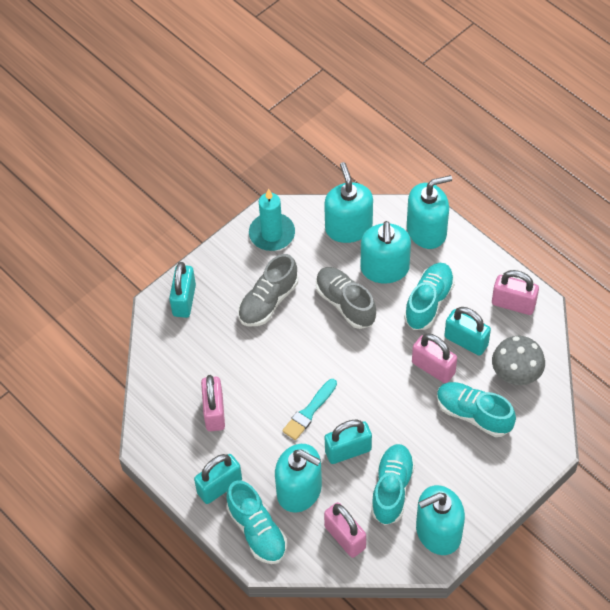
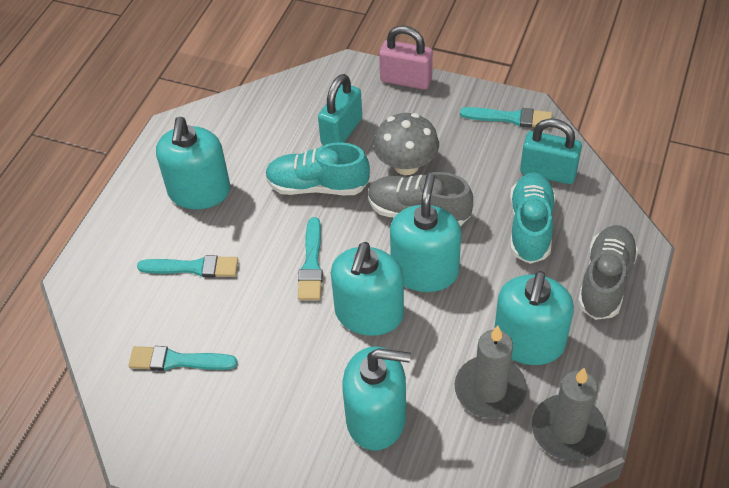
grey candle: none = 0 -> [455,325,527,418] [532,368,607,461] = 2
pink padlock: [201,375,225,431] [324,502,366,558] [412,333,457,383] [492,270,539,315] = 4 -> [379,26,433,90] = 1
turquoise brush: [282,379,337,440] = 1 -> [128,346,238,371] [137,255,238,277] [298,217,323,300] [460,107,552,128] = 4
turquoise candle: [249,188,295,251] = 1 -> none = 0
turquoise padlock: [169,262,196,318] [194,454,242,504] [325,420,372,464] [444,307,491,356] = 4 -> [318,74,362,145] [520,118,582,184] = 2
turquoise shoe: [226,480,287,564] [371,444,415,525] [404,263,455,330] [437,382,516,437] = 4 -> [265,142,370,195] [510,172,556,264] = 2

